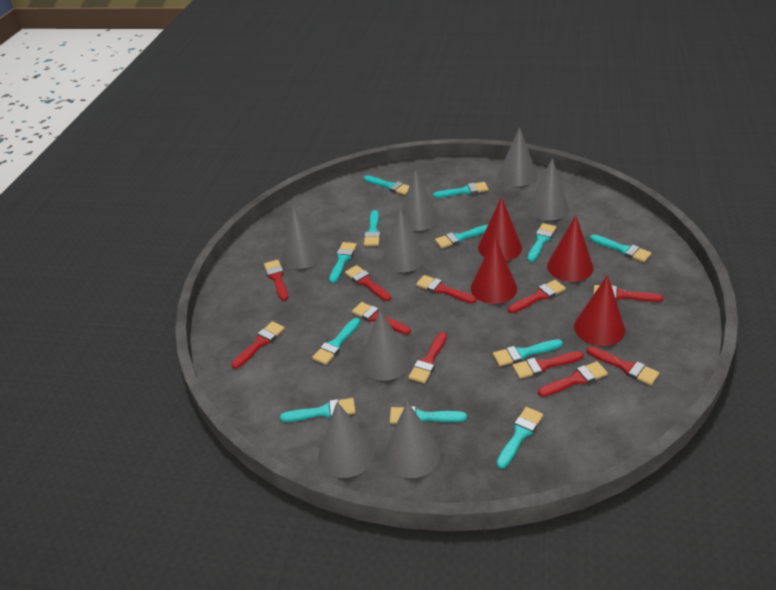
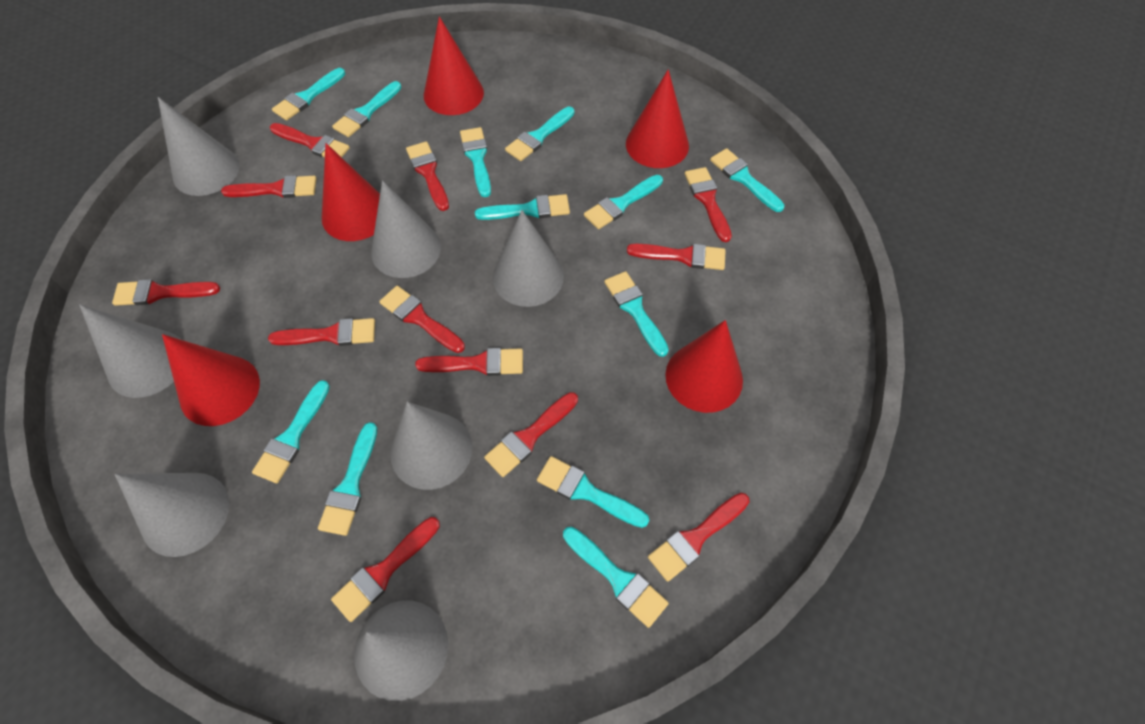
grey cone: [281,206,324,269] [318,402,375,478] [360,310,411,381] [382,208,426,272] [384,402,441,478] [401,169,439,231] [498,127,537,186] [527,158,569,220] = 8 -> [79,304,181,398] [115,473,229,557] [158,97,240,196] [354,600,448,701] [371,180,441,278] [390,402,472,490] [493,210,564,307] = 7
red brush: [232,321,285,369] [264,260,288,301] [345,265,391,301] [352,302,411,335] [408,332,447,383] [416,275,477,304] [508,280,566,313] [512,351,584,379] [538,361,608,397] [586,346,659,385] [593,285,663,302] = 11 -> [112,279,220,306] [221,175,317,198] [268,318,375,346] [270,123,350,157] [331,517,440,622] [379,286,465,353] [406,141,449,211] [415,348,523,376] [484,392,578,477] [627,243,726,270] [648,493,749,582] [685,167,732,242] = 12
red cone: [471,237,517,304] [478,197,522,261] [547,215,594,282] [574,275,625,346] = 4 -> [162,334,260,426] [322,143,380,241] [424,16,484,115] [626,69,689,168] [665,320,743,413] = 5

